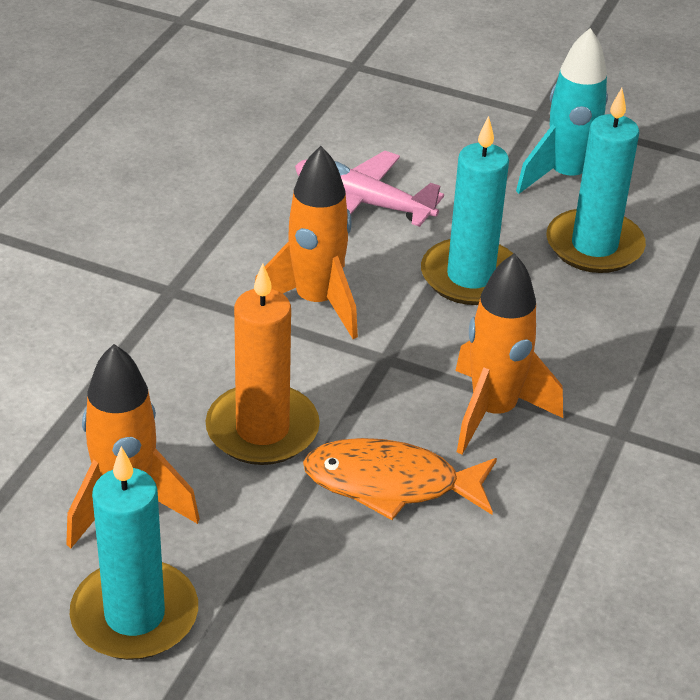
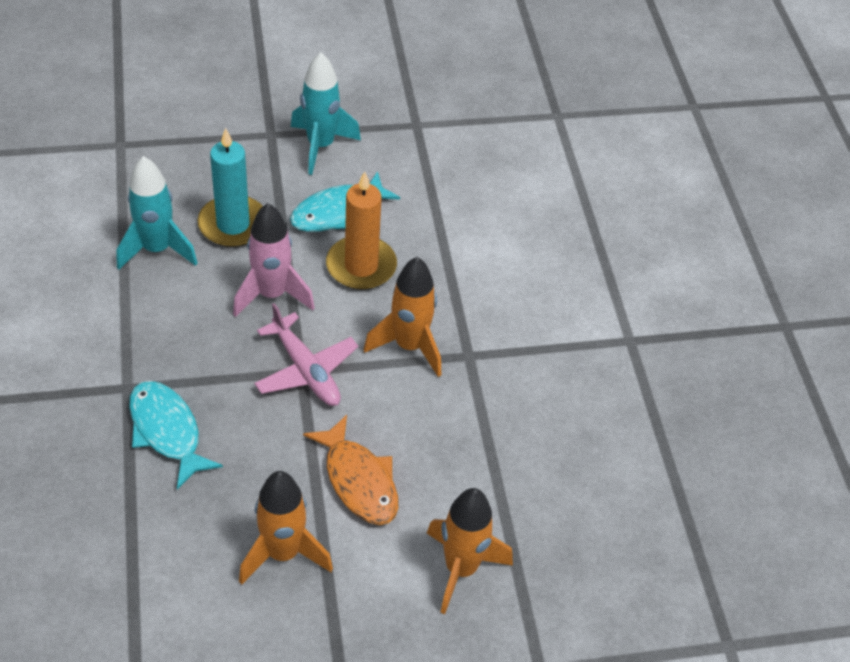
pink rocket: none = 0 -> [233,203,315,317] = 1
turquoise candle: [70,446,198,660] [421,116,514,305] [547,88,646,273] = 3 -> [197,128,263,247] = 1
turquoise fish: none = 0 -> [129,381,223,489] [290,171,400,232] = 2
turquoise rocket: [516,28,608,194] = 1 -> [117,156,198,270] [291,52,361,175] = 2

